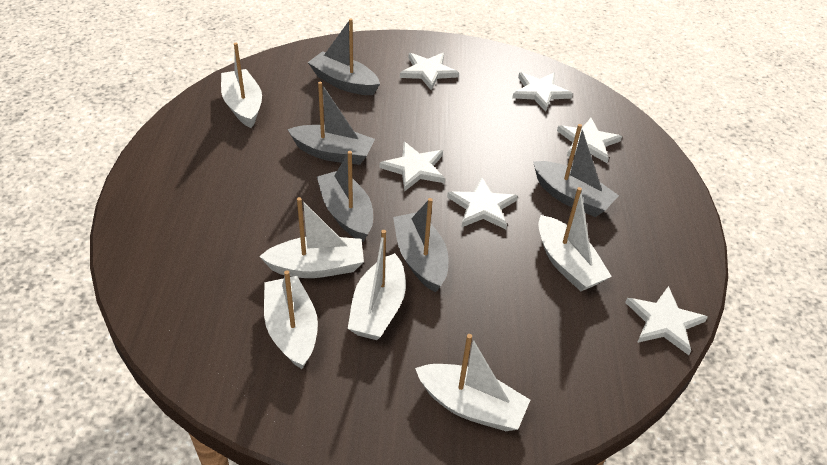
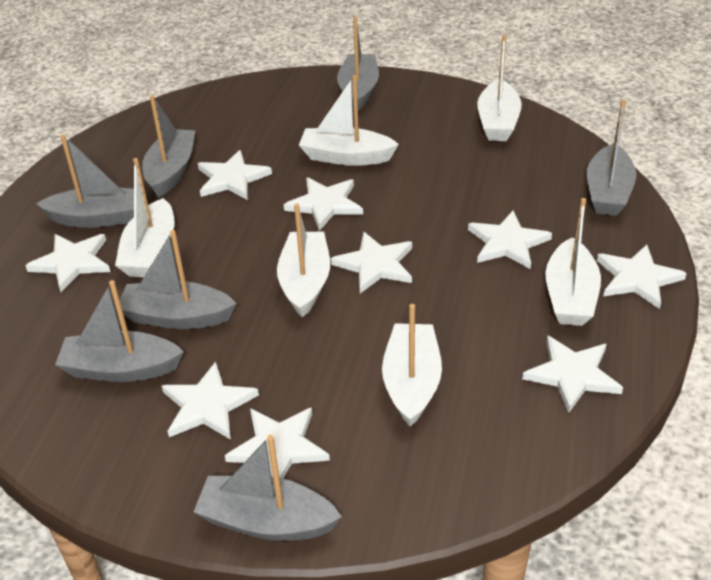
grey boat: [287,82,375,165] [308,18,380,95] [317,151,373,242] [393,198,449,292] [533,124,619,217] = 5 -> [36,134,134,228] [55,280,184,382] [120,230,237,329] [142,95,195,198] [194,435,342,541] [337,17,379,111] [587,100,636,216] = 7
white star: [379,142,445,192] [400,53,459,90] [447,177,518,229] [512,72,573,112] [557,118,622,163] [625,286,708,355] = 6 -> [25,234,111,292] [162,362,259,440] [198,150,272,200] [225,407,330,478] [284,177,363,231] [331,231,412,293] [468,210,552,269] [522,335,623,413] [597,245,687,309] = 9

